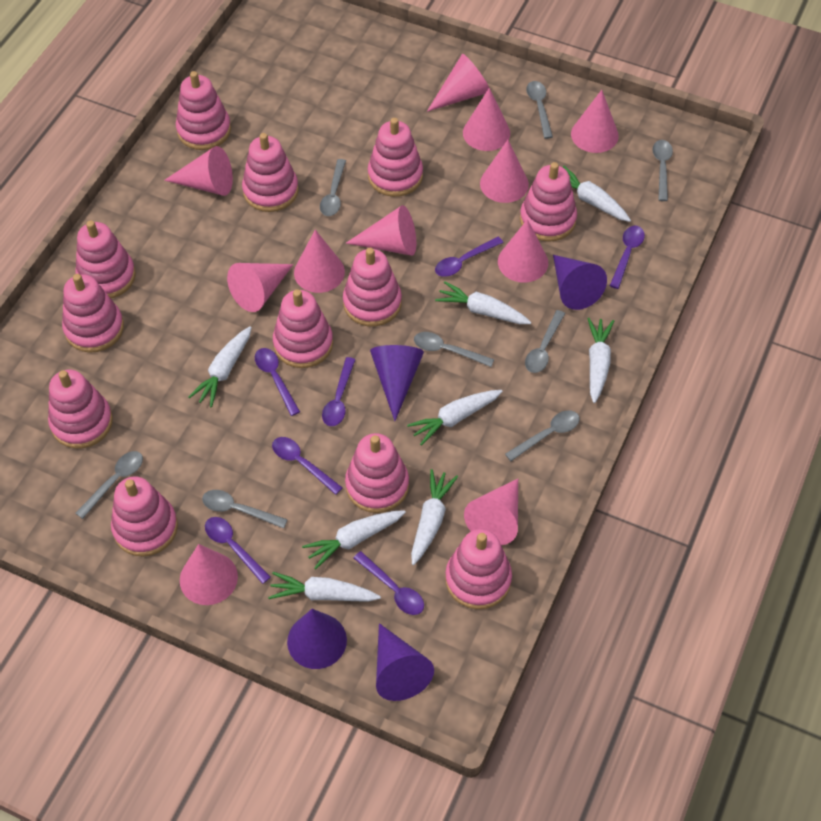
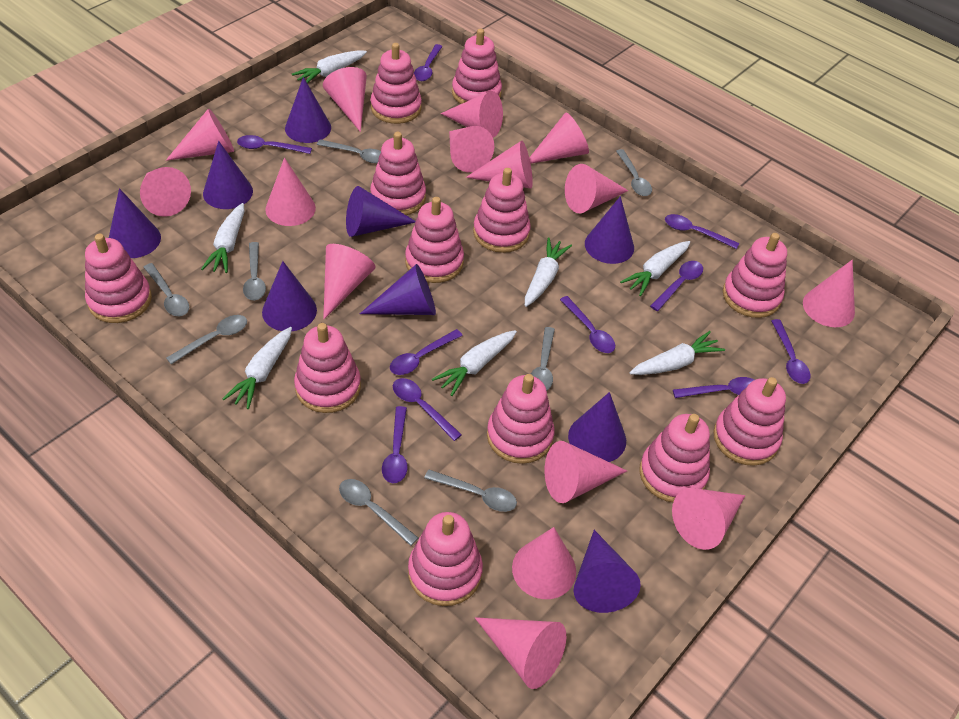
pink cone: [164,146,233,196] [180,544,238,605] [227,263,293,312] [294,230,345,293] [346,205,416,256] [427,54,489,112] [463,88,510,151] [464,479,518,545] [480,140,529,203] [498,219,548,283] [571,90,619,153] = 11 -> [140,167,191,217] [166,108,234,161] [265,158,316,226] [323,67,367,132] [323,244,376,320] [441,91,503,138] [449,126,494,172] [466,141,533,189] [475,617,566,689] [512,527,576,599] [529,112,589,164] [544,441,627,503] [565,164,628,213] [672,488,745,550] [803,260,855,327] = 15
purple cone: [287,609,347,669] [370,345,424,421] [376,623,434,701] [553,255,607,310] = 4 -> [109,188,161,258] [203,141,253,209] [262,261,317,331] [285,77,331,143] [346,186,415,237] [360,264,436,315] [568,392,626,462] [574,530,641,613] [585,196,634,264] = 9
purple spoon: [205,517,271,584] [255,348,300,416] [272,437,343,495] [322,357,356,426] [353,551,424,615] [435,237,503,277] [610,226,645,289] = 7 -> [237,135,312,154] [382,406,408,483] [390,329,463,375] [393,378,462,441] [414,44,443,81] [560,296,615,353] [650,261,703,311] [665,214,739,249] [673,377,754,398] [771,319,811,384] = 10
white carrot: [188,326,252,407] [268,572,381,602] [302,510,406,569] [407,390,503,446] [411,469,458,565] [435,281,531,324] [563,166,631,222] [588,318,614,403] = 8 -> [201,203,245,273] [223,327,292,409] [292,50,367,83] [432,330,517,396] [525,237,572,307] [620,241,690,296] [630,331,725,375] = 7

